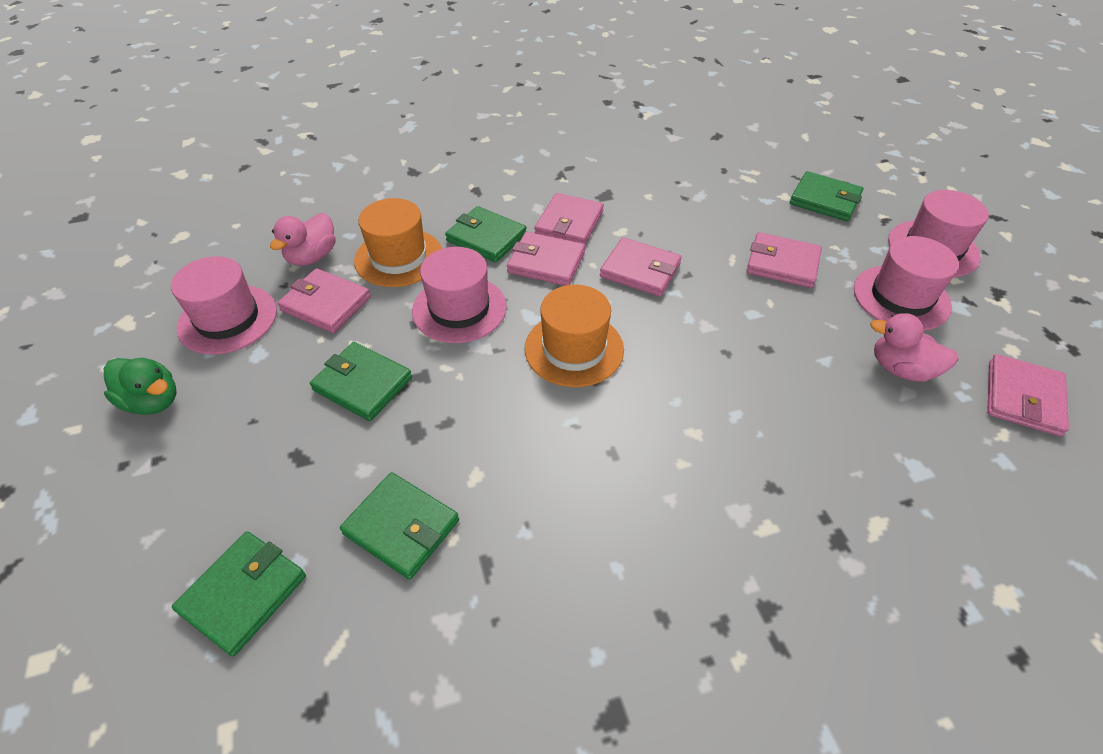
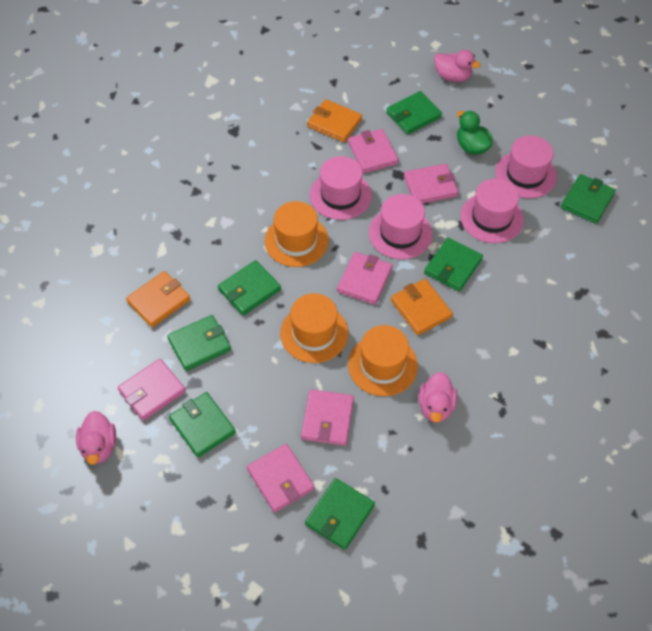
green wallet: [172,531,306,657] [310,342,412,421] [340,472,459,580] [445,206,527,262] [790,171,863,221] = 5 -> [167,315,231,371] [169,392,236,458] [218,260,281,316] [305,478,375,550] [386,91,442,135] [424,237,483,292] [561,174,616,224] = 7
orange hat: [354,198,442,287] [525,285,624,387] = 2 -> [265,201,329,267] [280,293,349,363] [348,325,418,396] = 3
orange wallet: none = 0 -> [126,271,190,327] [307,99,362,142] [391,279,453,335] = 3
pink duck: [270,213,336,266] [870,313,959,382] = 2 -> [76,411,116,465] [418,372,457,423] [434,50,480,82] = 3

